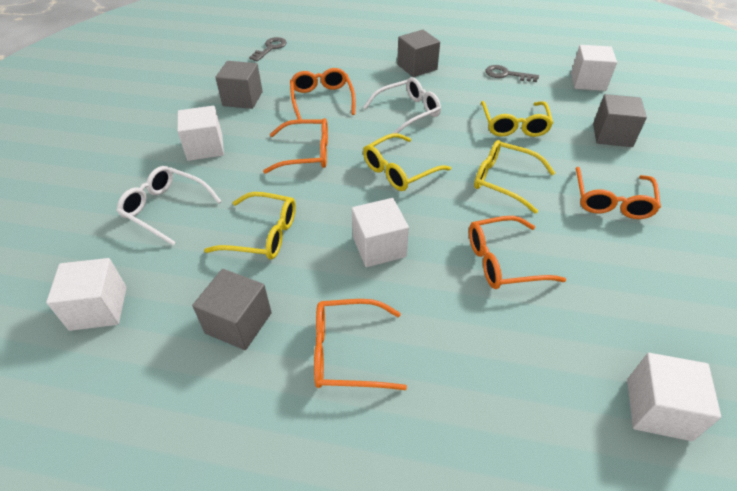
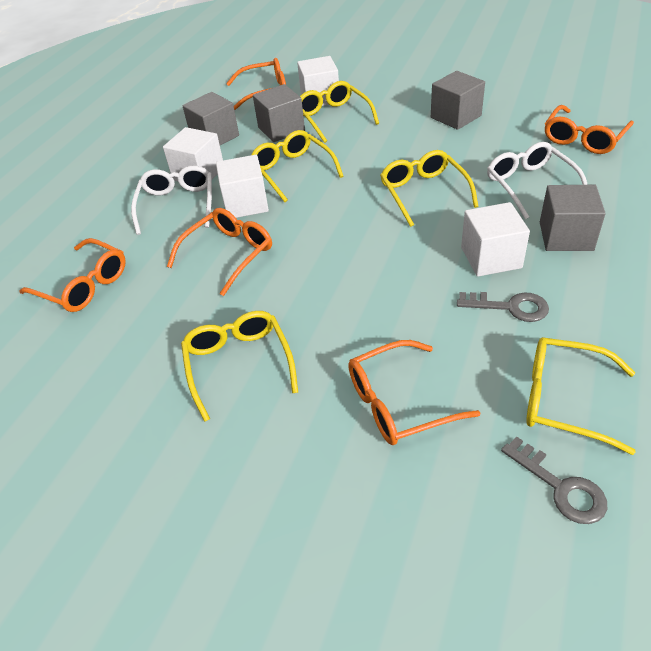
white cube: [46,258,127,331] [177,106,224,161] [352,198,409,267] [571,45,617,91] [627,353,721,441] = 5 -> [163,127,223,181] [216,155,269,218] [297,56,339,106] [461,202,530,277] = 4
yellow glasses: [204,192,296,260] [363,133,451,191] [474,140,555,214] [481,101,553,137] = 4 -> [181,311,298,422] [251,130,344,202] [300,81,379,143] [380,150,479,227] [526,337,636,455] = 5

